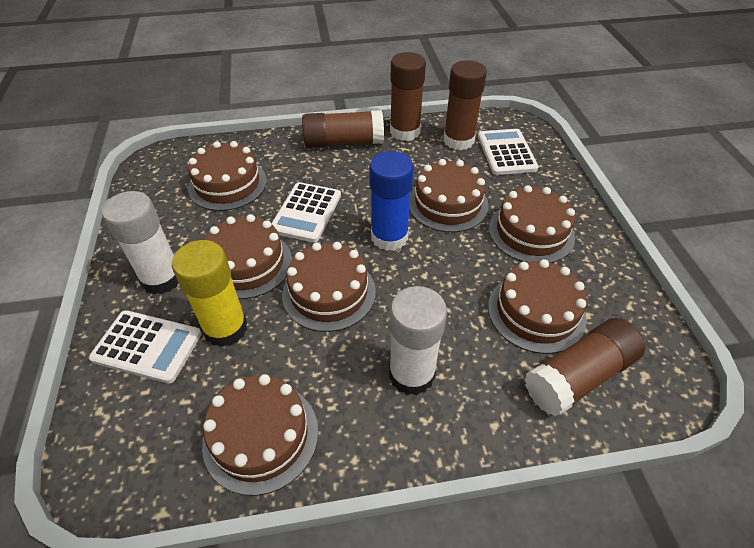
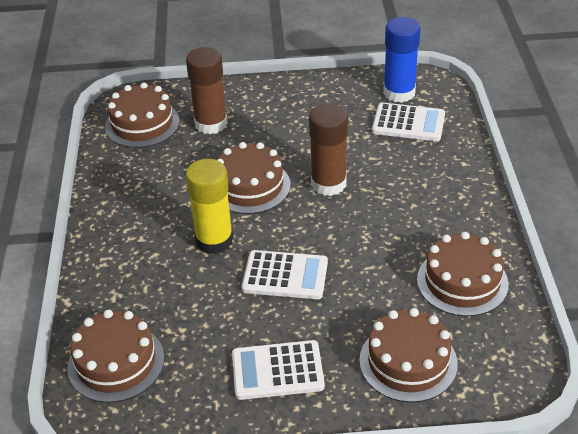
brown cake: [188,141,267,211] [202,374,318,496] [205,214,292,299] [282,242,376,332] [409,159,489,232] [488,259,587,354] [489,185,575,263] = 7 -> [67,310,164,403] [105,82,180,148] [217,142,290,214] [359,308,458,403] [417,232,509,316] = 5
brown glue stick: [302,110,384,148] [390,52,426,141] [443,60,487,150] [524,318,645,417] = 4 -> [186,47,228,134] [309,104,348,196] = 2
white glue stick: [102,191,178,295] [389,286,447,395] = 2 -> none = 0

